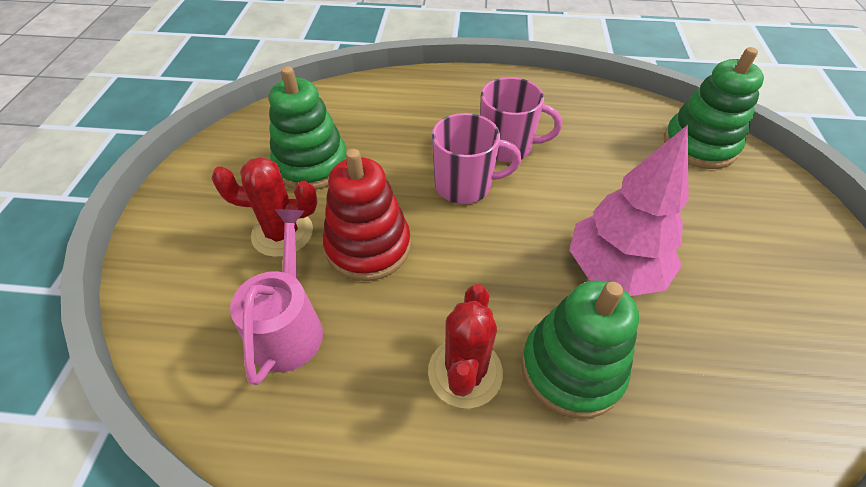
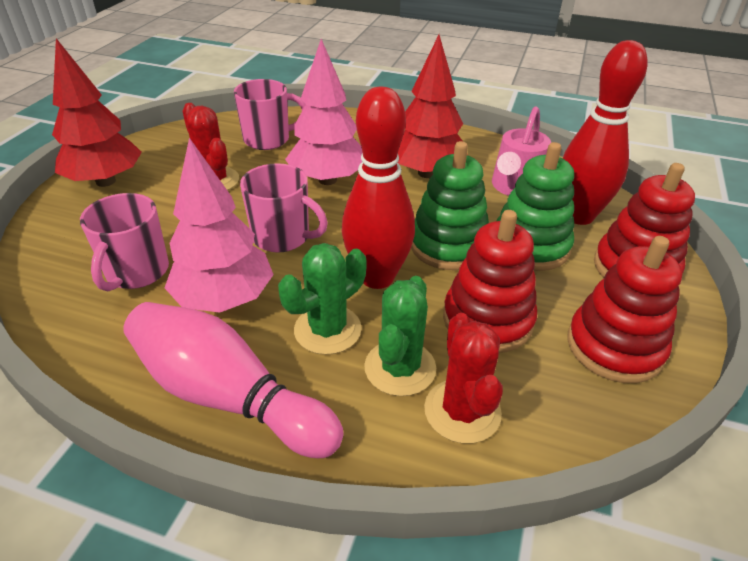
green cactus: none = 0 -> [278,243,367,355] [364,276,436,396] = 2
green stacking toy: [269,66,347,190] [521,281,639,419] [664,47,764,169] = 3 -> [411,141,489,270] [496,142,574,271] = 2
pink bowling pin: none = 0 -> [123,302,344,458] = 1
pink mug: [432,113,521,204] [480,77,562,162] = 2 -> [80,193,169,291] [234,79,306,150] [240,163,328,253] = 3
pink tree: [569,125,689,296] = 1 -> [165,138,274,313] [285,39,363,185] = 2
red bowling pin: none = 0 -> [342,87,415,289] [563,40,648,225] = 2
red stacking toy: [323,149,411,281] = 1 -> [443,210,537,353] [567,236,682,383] [594,163,695,278] = 3
red tree: none = 0 -> [52,38,142,187] [398,35,463,178] = 2

